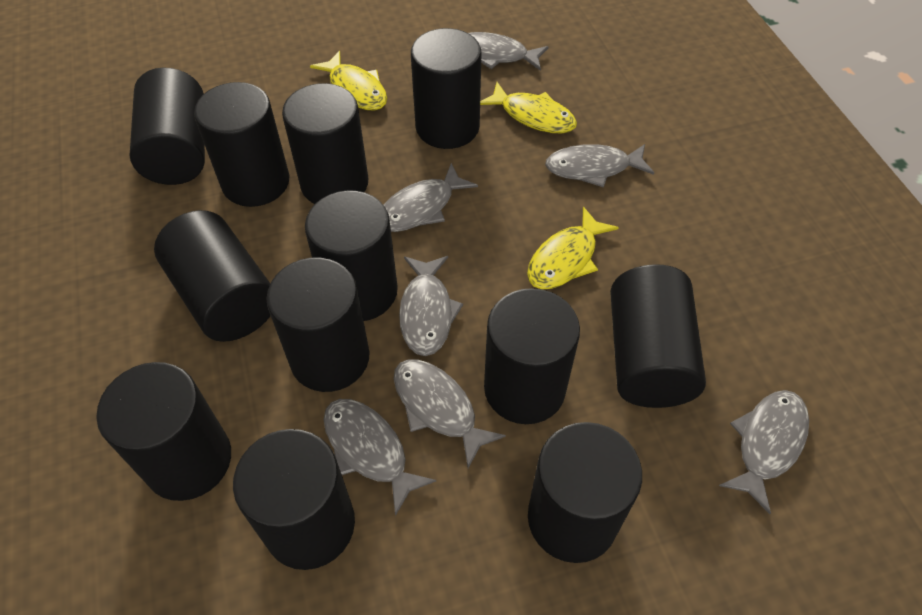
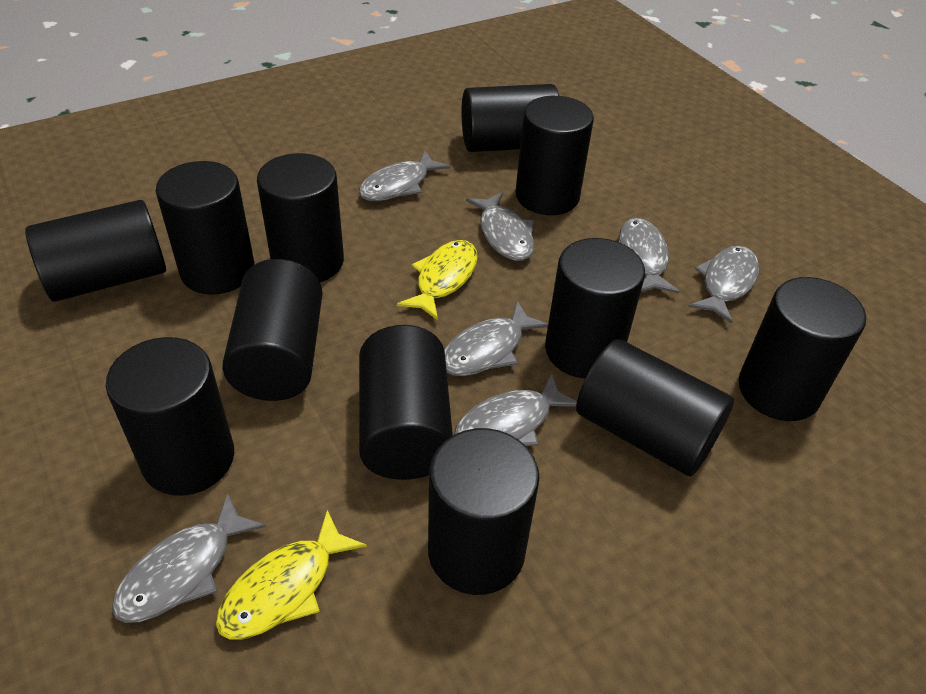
yellow fish: [310,51,387,110] [480,82,577,133] [527,207,619,289] = 3 -> [216,510,367,639] [397,240,478,320] = 2

